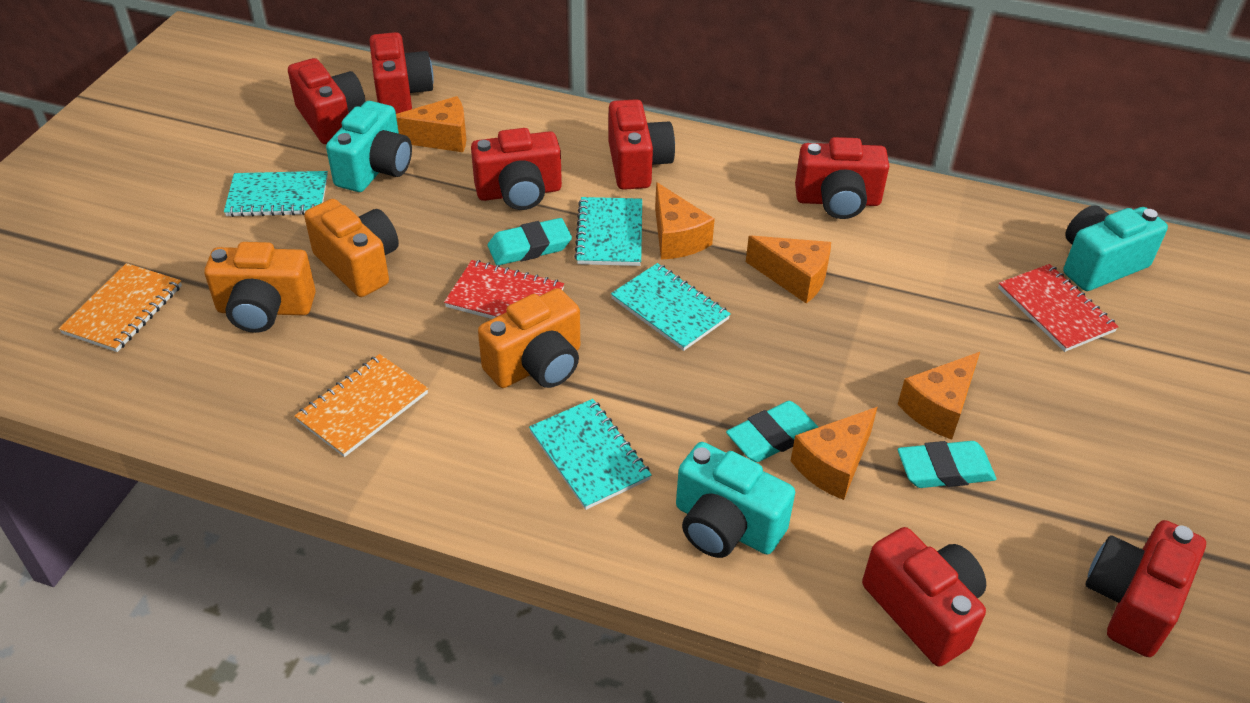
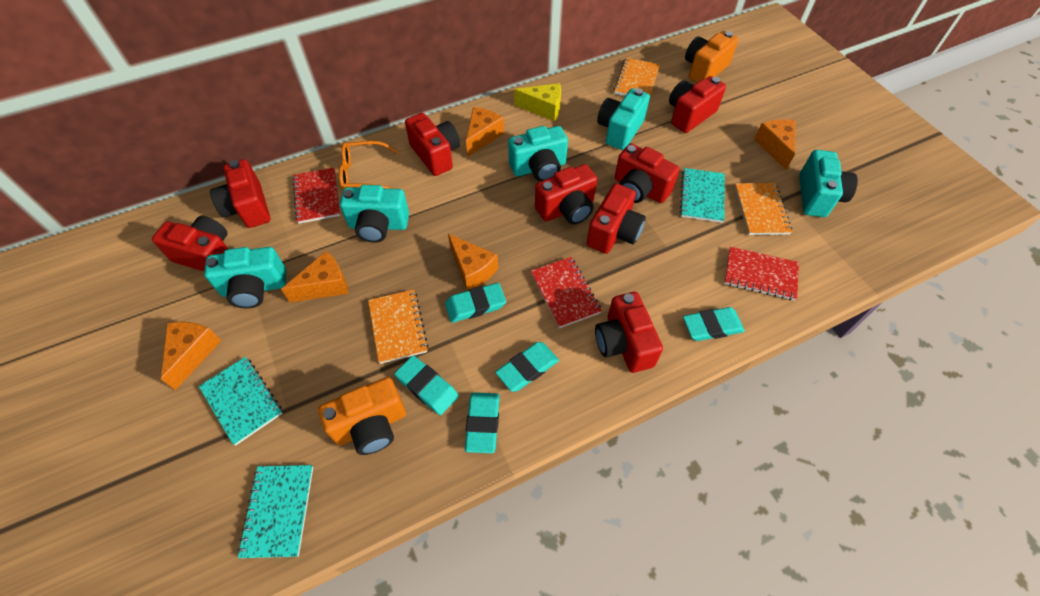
orange camera: [204,242,316,333] [304,199,399,297] [478,288,580,388] = 3 -> [318,377,406,455] [685,31,738,83] = 2
orange glasses: none = 0 -> [339,141,398,190] = 1
orange notebook: [59,263,182,352] [295,354,428,457] = 2 -> [368,289,429,364] [614,58,660,96] [734,183,792,235] = 3
red camera: [288,58,366,144] [369,32,434,114] [471,128,562,210] [608,99,675,190] [795,137,889,219] [862,527,986,667] [1085,520,1206,657] = 7 -> [152,216,228,271] [210,159,270,228] [405,113,460,176] [535,164,597,225] [587,183,646,254] [595,292,663,373] [615,143,680,203] [669,76,726,133] = 8
red notebook: [444,260,564,319] [998,264,1119,352] = 2 -> [293,168,340,224] [531,257,602,328] [724,247,799,300] = 3
turquoise camera: [326,101,412,192] [676,442,795,558] [1063,205,1168,291] = 3 -> [204,247,286,308] [340,185,409,243] [508,126,568,181] [597,88,650,150] [799,150,858,217] = 5
turquoise eraser: [488,218,572,265] [726,401,818,462] [898,441,996,488] = 3 -> [395,356,459,415] [445,283,506,323] [465,392,500,453] [495,342,559,392] [683,307,745,341] = 5
turquoise notebook: [224,171,328,217] [529,399,652,510] [574,197,642,266] [611,263,731,351] = 4 -> [199,357,283,446] [237,465,313,558] [680,168,725,223] = 3
yellow cheese: none = 0 -> [514,83,561,121] = 1

